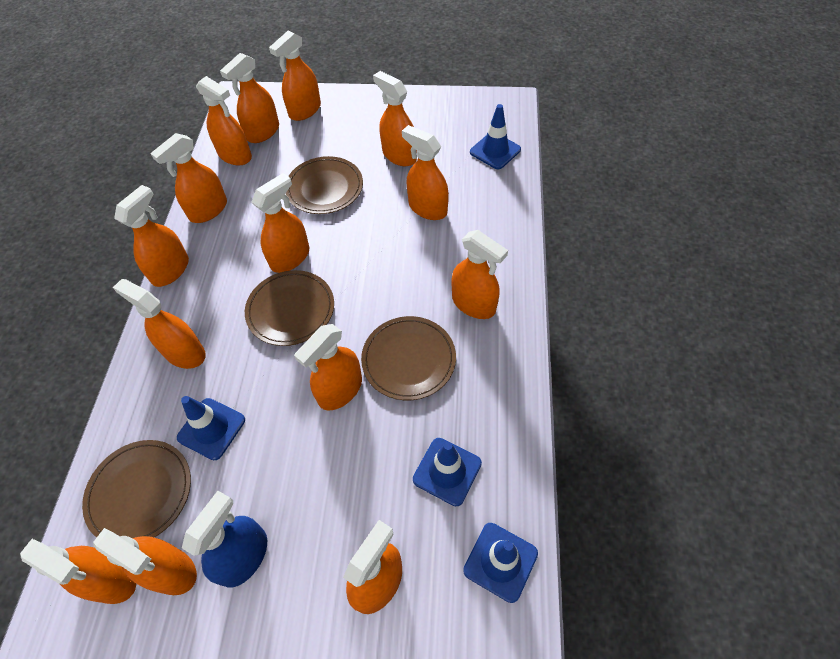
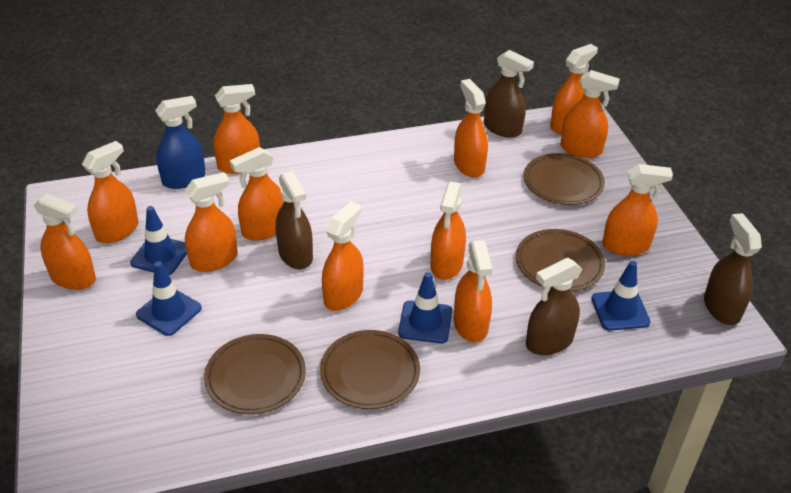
brown spray bottle: none = 0 -> [276,171,313,269] [484,50,534,137] [526,258,582,355] [704,213,762,325] = 4
orange spray bottle: [20,539,136,604] [93,528,197,595] [113,279,206,369] [114,185,189,287] [150,133,227,223] [196,76,252,166] [220,53,279,143] [252,173,309,273] [269,30,321,121] [294,324,362,411] [343,520,402,614] [373,71,417,166] [402,125,449,220] [452,230,508,319] = 14 -> [34,193,96,290] [82,141,139,243] [184,172,237,272] [213,84,260,174] [230,147,284,241] [322,202,364,311] [431,181,466,280] [454,79,488,177] [454,240,492,343] [550,44,598,134] [561,70,620,158] [602,164,673,256] = 12

